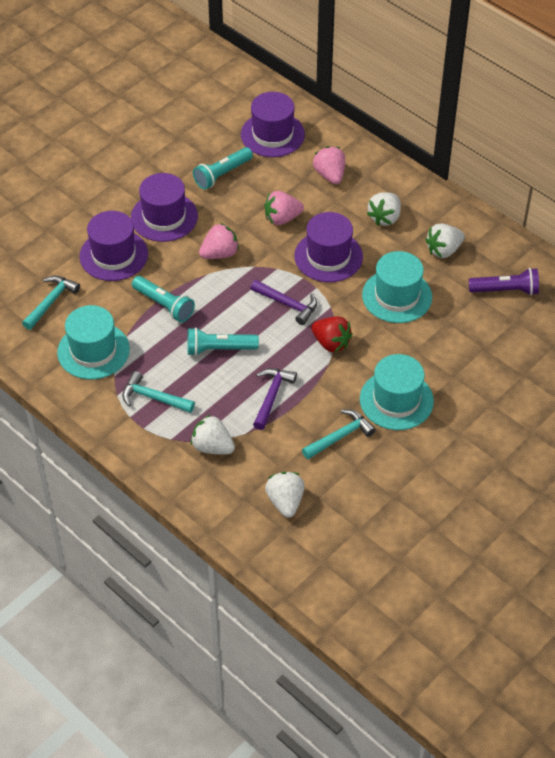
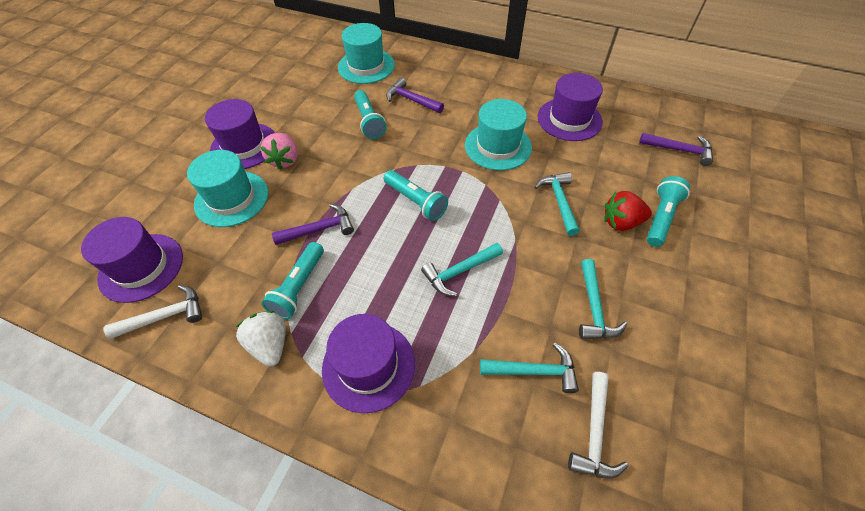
pink strawberry: [199,223,239,259] [265,191,304,225] [313,146,345,184] = 3 -> [261,133,298,170] = 1
purple flashlight: [469,268,539,295] = 1 -> none = 0
purple hammer: [250,280,317,325] [253,368,297,430] = 2 -> [272,204,354,245] [386,78,444,113] [639,133,713,166] = 3
turquoise flashlight: [132,276,195,323] [187,327,259,356] [193,147,253,190] = 3 -> [261,242,324,319] [354,90,387,139] [384,170,448,221] [647,176,690,247] = 4
turquoise hammer: [22,276,80,330] [122,371,195,413] [302,410,376,459] = 3 -> [421,243,503,296] [480,343,579,393] [535,172,580,236] [579,259,627,339] = 4
white hammer: none = 0 -> [104,285,202,339] [568,372,628,479] = 2
white strawberry: [191,414,235,454] [265,472,304,518] [367,192,401,226] [425,223,465,258] = 4 -> [236,311,286,367] = 1

